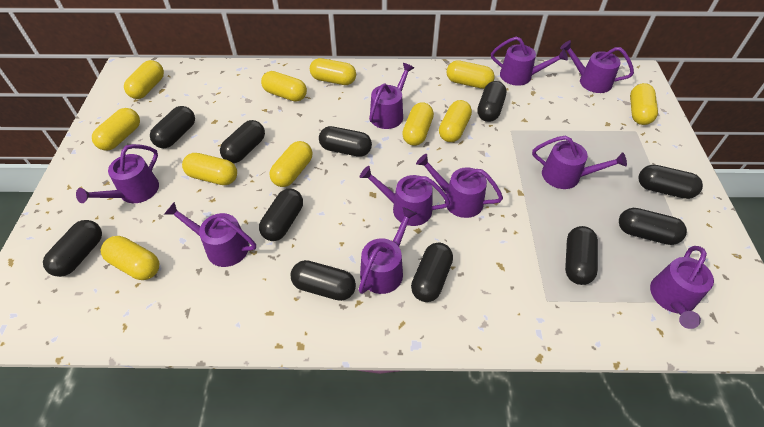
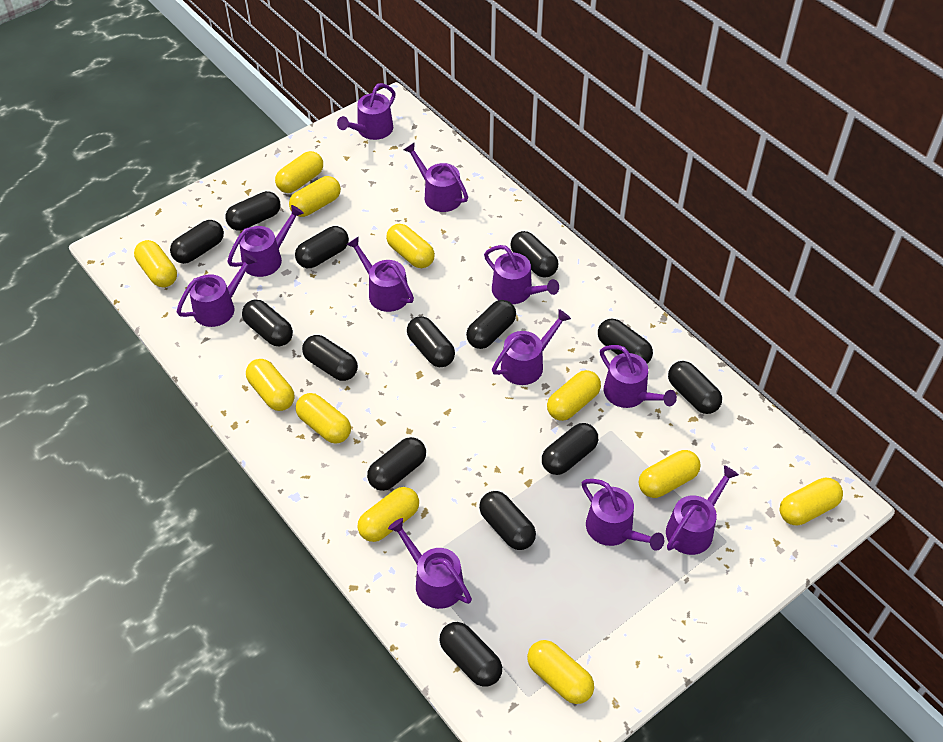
black capsule: [43,220,102,277] [150,106,195,148] [220,120,265,163] [259,189,303,241] [291,260,356,301] [319,126,372,157] [411,243,453,302] [477,81,506,122] [565,226,598,285] [619,208,687,245] [638,165,703,199] = 11 -> [170,220,224,264] [225,191,280,231] [242,300,293,346] [295,226,349,268] [302,335,358,381] [367,437,426,491] [407,316,455,367] [440,622,502,687] [466,300,516,349] [479,491,536,550] [510,231,558,278] [542,423,598,475] [598,319,653,364] [668,361,722,414] = 14
purple watering can: [76,144,159,203] [164,202,256,267] [359,207,417,294] [360,166,450,226] [369,63,414,129] [416,154,503,218] [491,36,568,86] [532,136,627,189] [560,40,634,93] [650,246,714,329] = 10 -> [177,253,257,327] [227,205,304,277] [337,83,396,140] [346,236,414,312] [388,518,472,609] [404,142,468,212] [484,245,559,304] [492,309,571,385] [582,479,664,551] [600,345,677,408] [666,465,739,555] = 11

